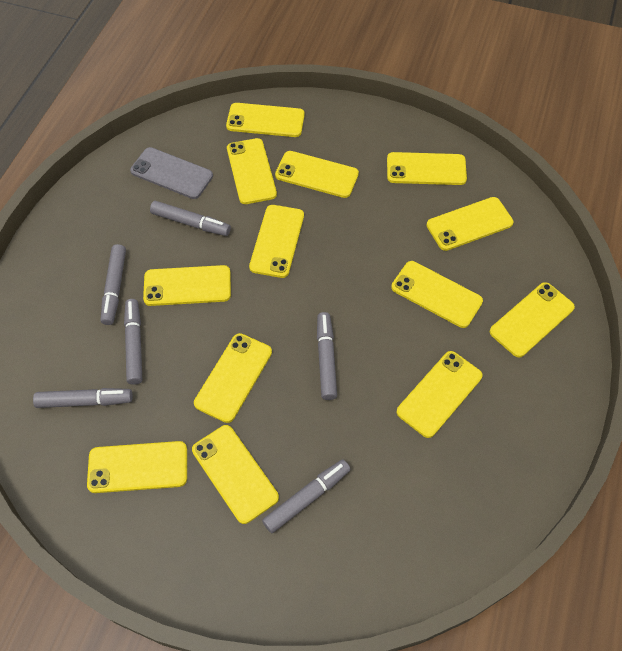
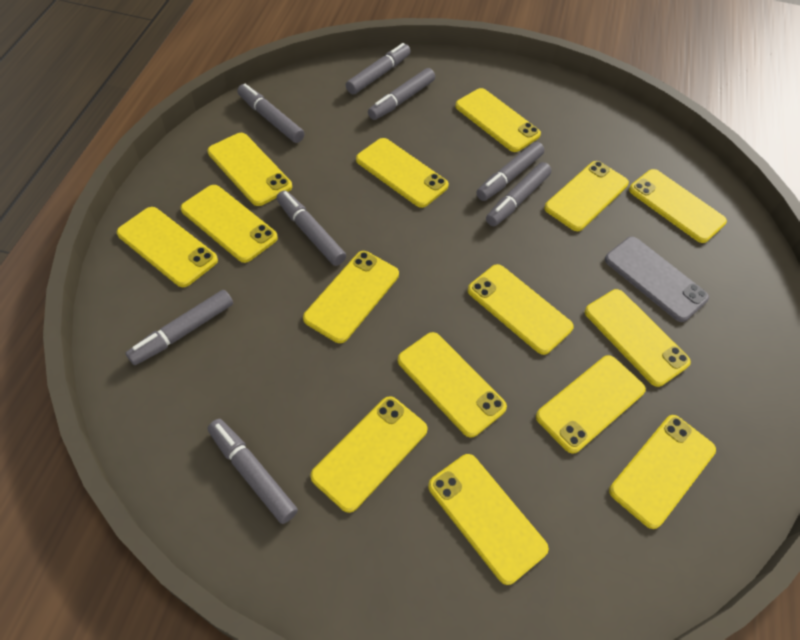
grey marker: [33,388,133,408] [101,244,126,325] [124,299,142,385] [150,201,231,236] [262,459,351,533] [317,312,337,400] = 6 -> [126,290,233,365] [208,419,298,524] [237,84,305,143] [276,190,346,266] [346,43,411,95] [368,68,435,120] [476,142,544,201] [486,162,551,226] = 8
yellow phone: [87,441,187,493] [143,265,231,306] [192,425,279,524] [194,333,272,423] [226,103,305,137] [227,138,277,204] [249,205,304,278] [275,151,359,198] [387,152,467,185] [391,261,483,328] [397,351,482,438] [427,197,514,251] [490,282,575,357] = 13 -> [117,207,218,287] [181,185,278,263] [207,133,292,206] [303,251,399,343] [310,396,428,513] [356,138,449,208] [398,332,507,438] [428,454,549,585] [455,88,541,152] [468,264,574,355] [536,355,646,454] [544,161,629,231] [585,289,691,387] [609,415,716,529] [629,169,727,243] = 15

